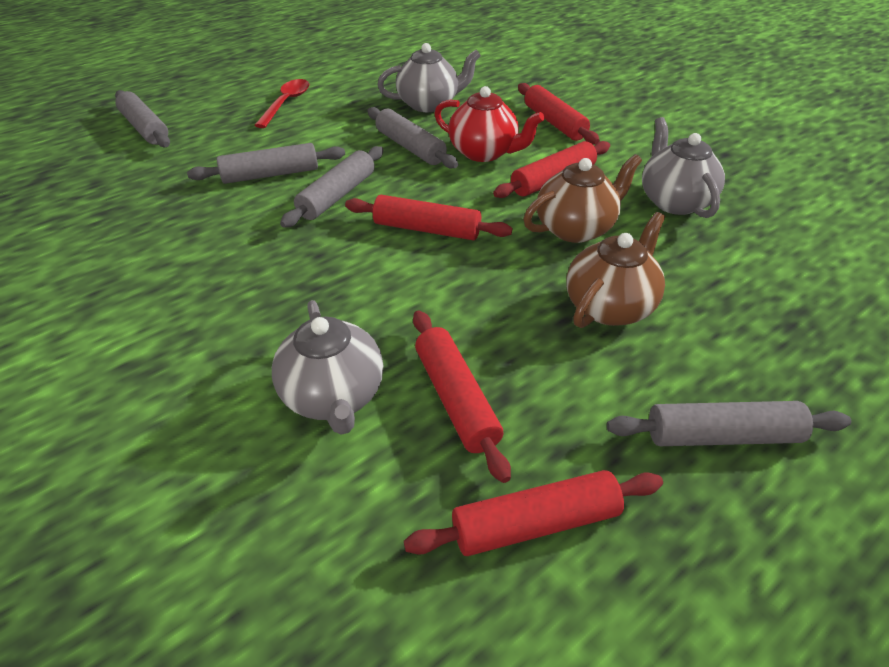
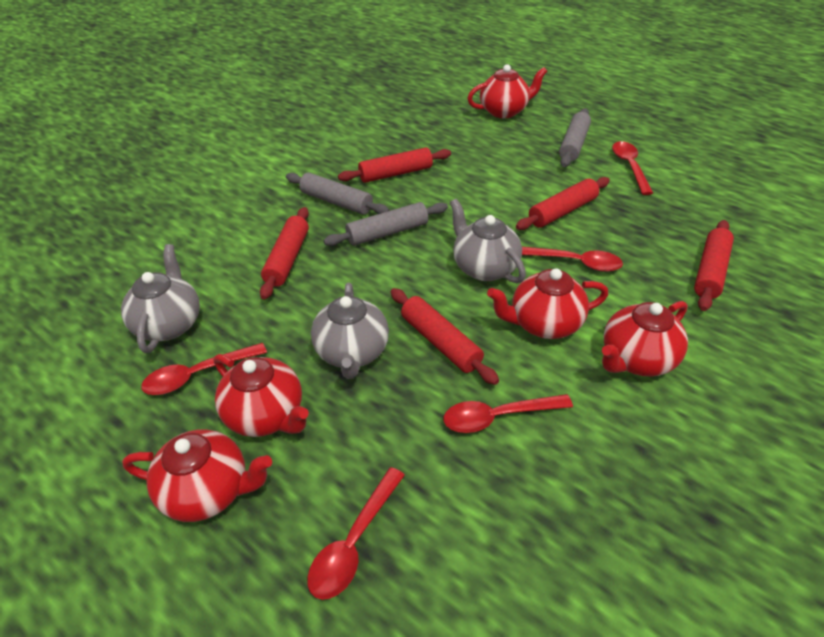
brown teapot: [523,154,642,243] [566,212,665,328] = 2 -> none = 0
grey rolling pin: [115,90,170,147] [187,143,345,184] [280,146,383,228] [367,107,458,169] [607,401,851,446] = 5 -> [286,173,389,215] [323,202,448,246] [559,108,591,167] = 3
red spoon: [254,79,309,128] = 1 -> [141,343,267,395] [307,467,405,600] [443,394,573,433] [522,247,623,272] [612,141,653,195] = 5
red teapot: [434,86,544,162] = 1 -> [122,429,272,522] [213,354,309,437] [467,64,548,118] [487,268,608,339] [602,301,688,377] = 5

